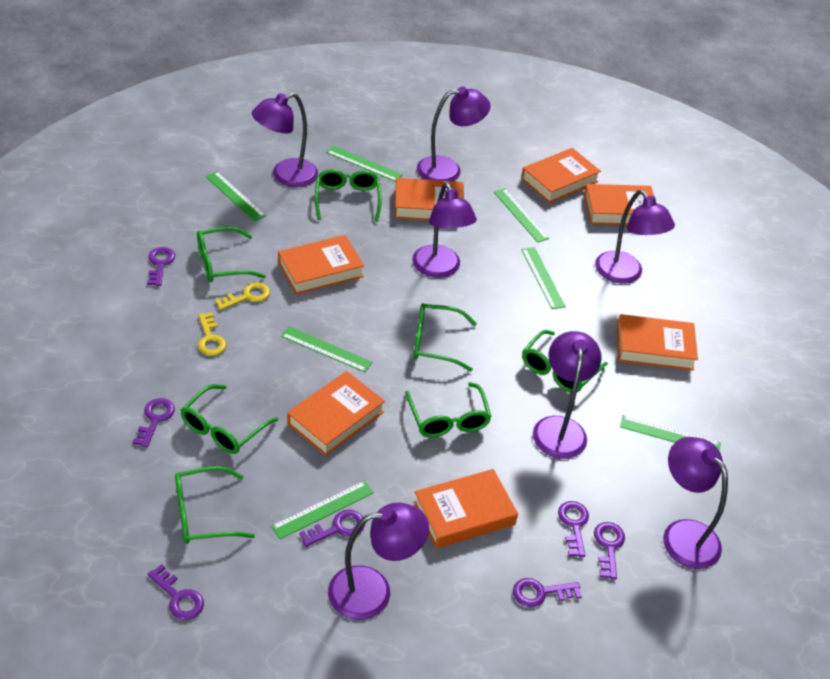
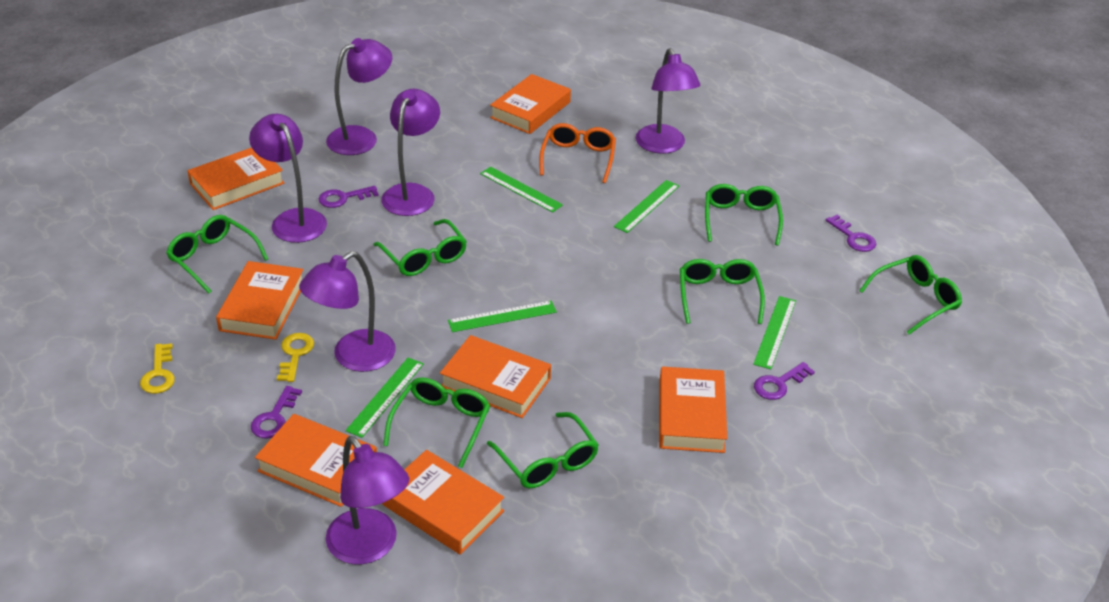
green ruler: [206,172,266,221] [271,481,374,539] [281,326,373,372] [326,146,403,182] [494,188,549,243] [521,247,566,309] [620,415,721,451] = 7 -> [345,358,424,438] [448,301,557,332] [480,167,563,212] [614,180,679,233] [753,296,796,369] = 5
orange glasses: none = 0 -> [539,123,616,183] = 1
purple key: [133,398,175,448] [147,247,175,286] [148,564,204,620] [299,510,365,547] [513,578,582,607] [558,501,589,557] [594,522,625,580] = 7 -> [251,386,302,439] [319,186,379,208] [754,362,815,400] [826,215,876,252] = 4
purple lamp: [252,93,318,187] [328,503,429,620] [412,182,477,278] [417,87,491,181] [533,331,602,459] [595,190,675,284] [663,437,728,569] = 7 -> [249,114,327,243] [299,251,396,372] [326,38,392,155] [326,436,409,564] [381,89,440,216] [636,48,700,154] = 6

